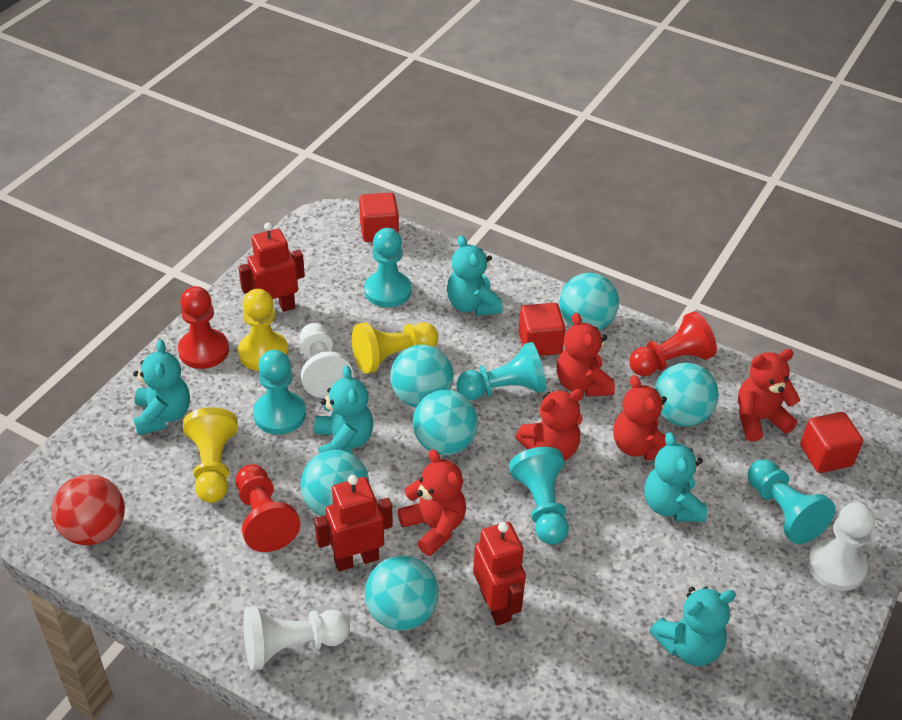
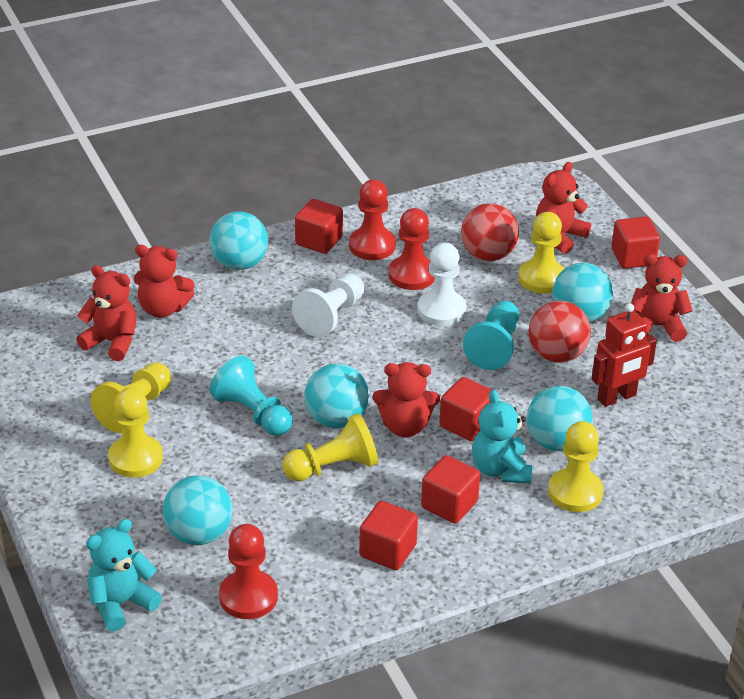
red ball: [51,475,125,545] = 1 -> [461,203,519,261] [529,301,591,363] = 2
red cube: [359,192,399,242] [518,303,565,356] [800,412,863,473] = 3 -> [295,199,343,254] [359,501,418,570] [421,455,480,524] [439,377,492,441] [612,217,660,269] = 5
red robot: [239,223,305,312] [314,475,393,571] [473,522,526,625] = 3 -> [592,303,657,407] = 1
turquoise ball: [300,450,370,516] [365,555,439,631] [390,345,454,407] [413,390,478,455] [559,273,619,331] [654,363,719,426] = 6 -> [163,475,233,545] [209,211,268,270] [304,363,369,428] [527,386,593,451] [552,263,613,322] = 5
turquoise pawn: [253,350,306,435] [364,228,412,308] [456,342,546,400] [509,447,569,545] [748,459,835,544] = 5 -> [210,356,293,436] [463,301,519,370] = 2
turquoise teddy bear: [133,340,190,436] [314,366,373,454] [447,235,503,316] [644,432,707,522] [649,587,736,666] = 5 -> [86,519,162,631] [472,390,532,484] = 2
white pawn: [243,606,350,670] [300,323,353,398] [807,503,875,591] = 3 -> [292,274,365,337] [417,242,467,326] = 2
yellow pawn: [183,407,238,503] [238,289,289,371] [352,322,439,374] = 3 -> [91,362,171,433] [108,387,163,478] [282,413,378,481] [518,212,565,294] [548,421,604,512] = 5

